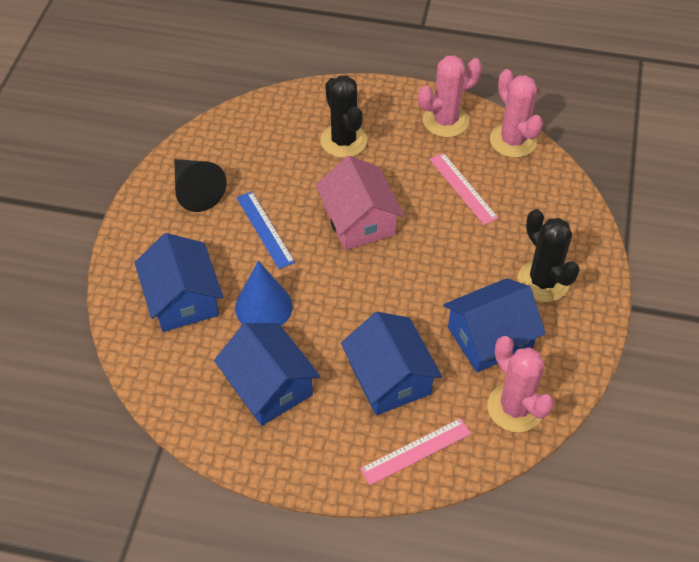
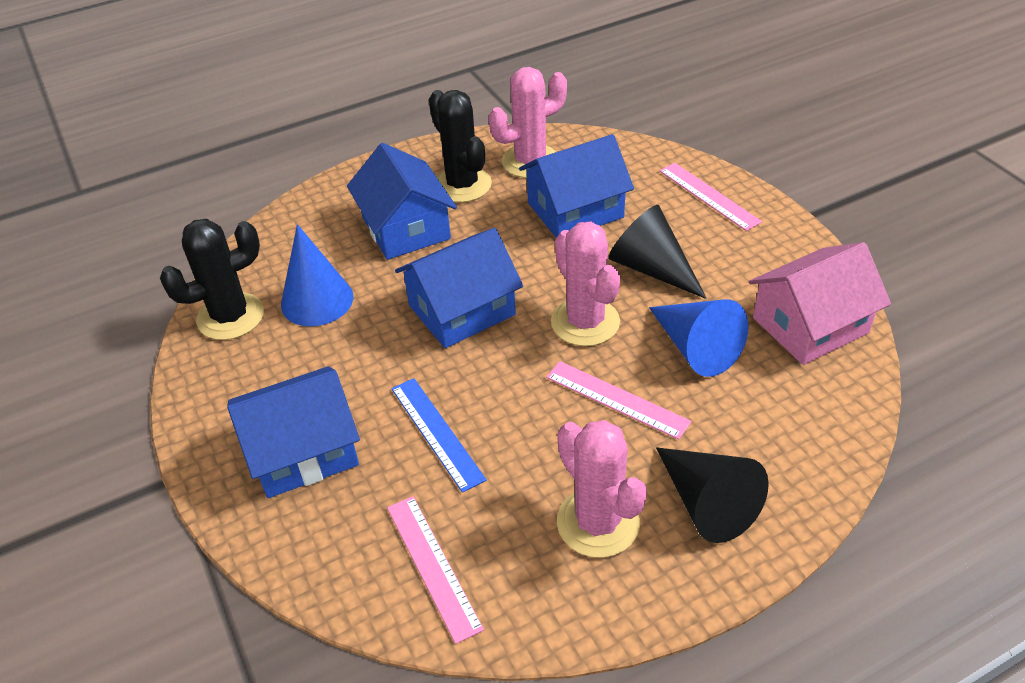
black cone: [174,159,227,212] = 1 -> [609,205,707,299] [656,447,769,543] = 2
blue cone: [235,261,293,326] = 1 -> [281,224,353,327] [649,300,749,377] = 2
pink ruler: [360,418,471,485] [429,153,498,225] = 2 -> [387,496,484,644] [546,361,691,440] [660,163,762,231] = 3

